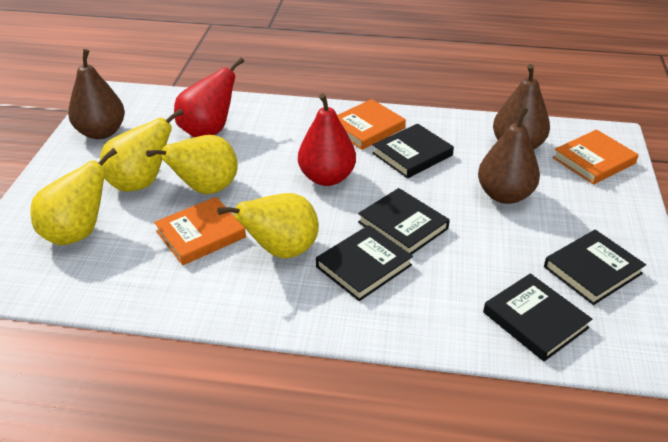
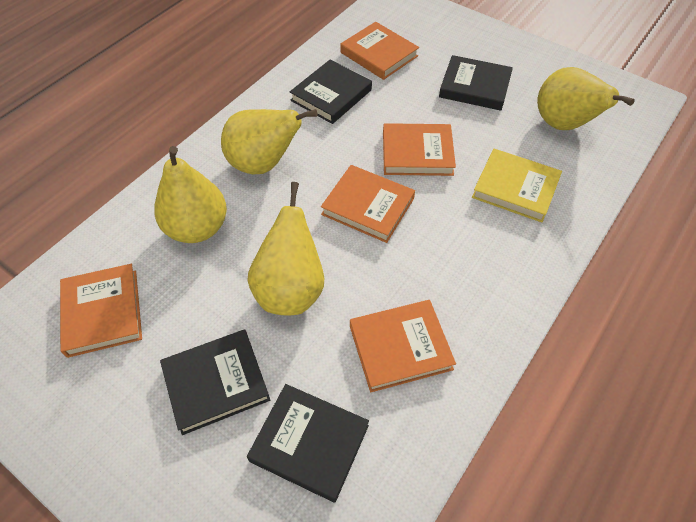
black book: [316,225,413,301] [358,188,450,255] [372,124,454,178] [483,273,592,361] [544,230,646,305] = 5 -> [160,329,270,435] [247,384,369,503] [290,60,372,124] [439,55,513,111] = 4
brown pear: [68,49,125,139] [478,107,540,204] [493,64,550,149] = 3 -> none = 0
orange book: [154,197,246,265] [337,99,406,150] [553,129,639,185] = 3 -> [60,264,142,358] [321,165,415,243] [340,22,419,80] [350,300,456,392] [383,123,456,176] = 5
red pear: [174,57,244,137] [298,93,356,186] = 2 -> none = 0
yellow book: none = 0 -> [472,149,562,223] = 1

